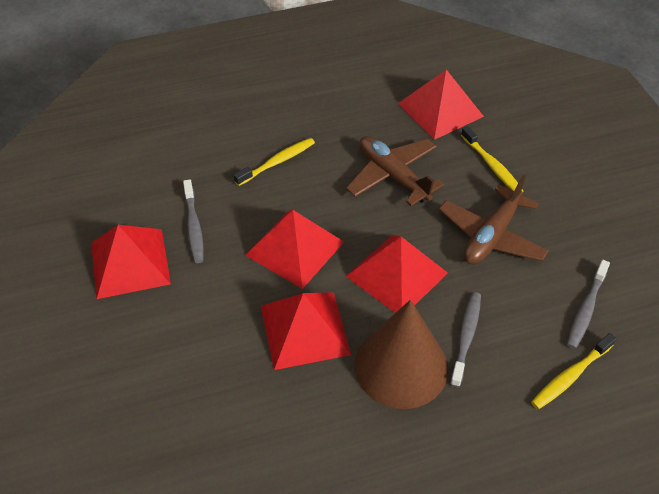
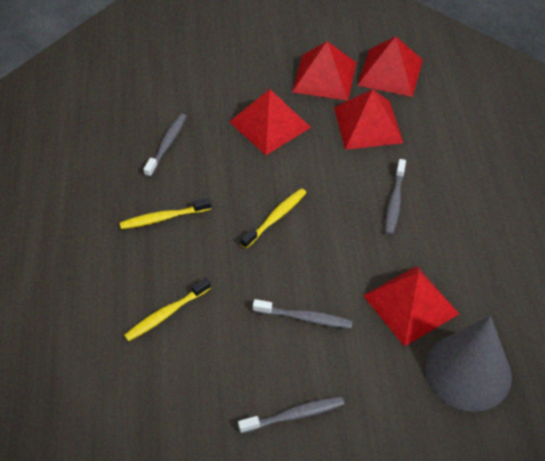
brown cone: [355,300,448,409] = 1 -> none = 0
brown plane: [346,136,444,206] [439,174,549,264] = 2 -> none = 0
grey cone: none = 0 -> [425,316,512,412] = 1
grey toothbrush: [183,179,204,263] [450,292,481,387] [567,260,610,349] = 3 -> [143,114,187,177] [238,396,344,434] [253,299,353,328] [385,159,406,235] = 4

